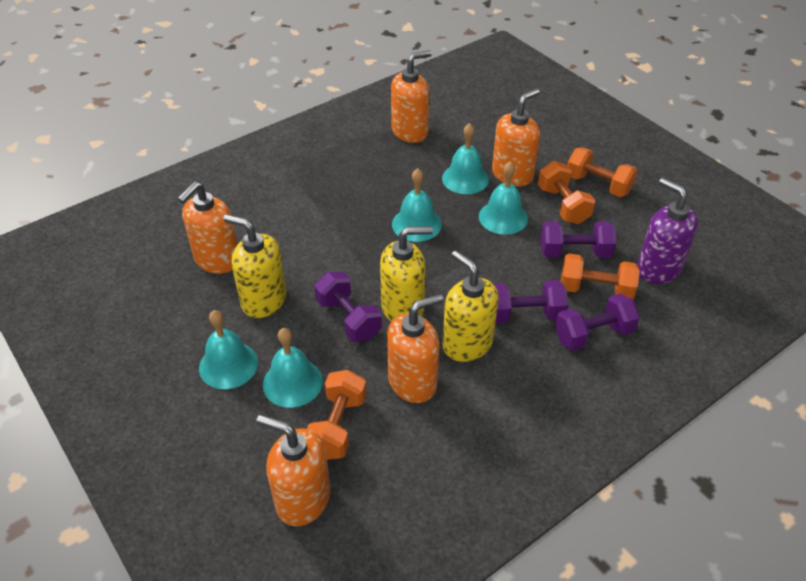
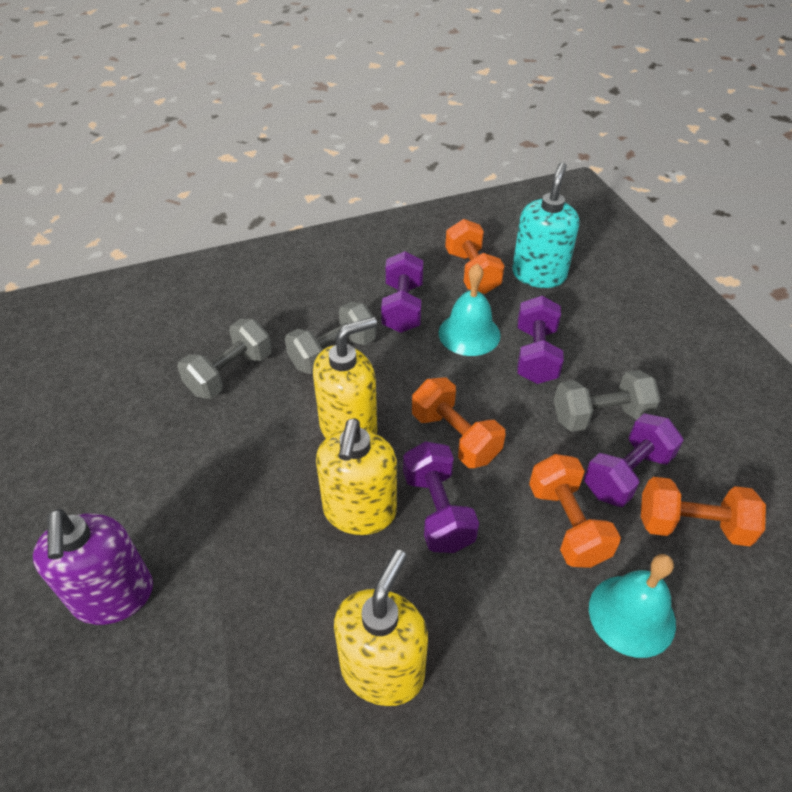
grey dumbbell: none = 0 -> [177,319,272,399] [285,302,376,374] [554,370,660,432] = 3
orange soap dispenser: [178,182,238,274] [256,415,331,526] [387,294,443,403] [391,50,432,143] [492,88,540,187] = 5 -> none = 0
turquoise bell: [199,310,258,389] [263,328,323,408] [392,168,442,242] [442,123,489,194] [479,161,528,235] = 5 -> [438,264,501,356] [589,554,676,658] = 2
turquoise soap dispenser: none = 0 -> [512,162,579,288] = 1

